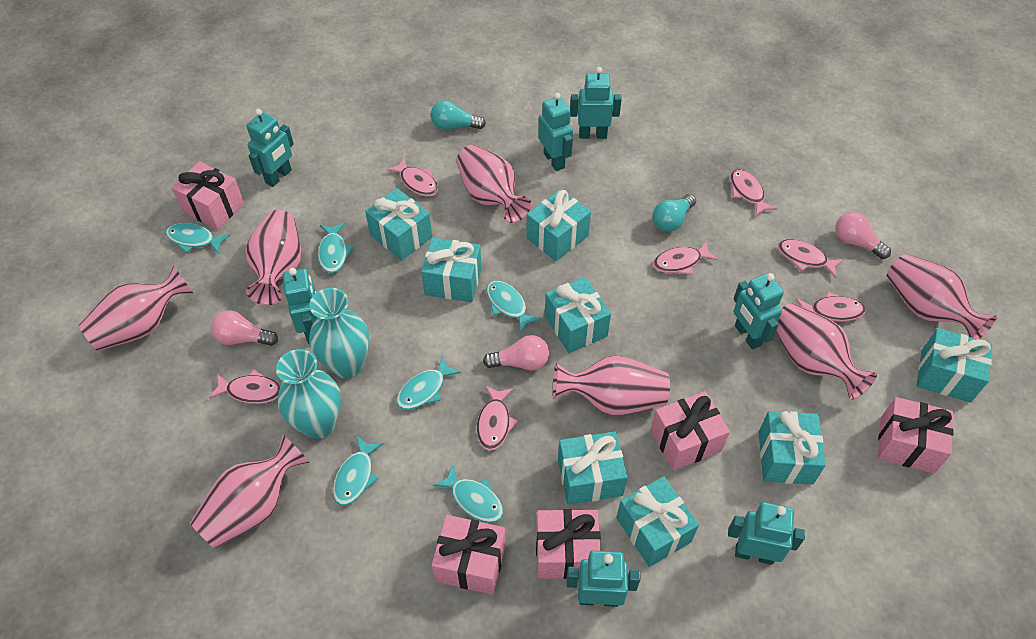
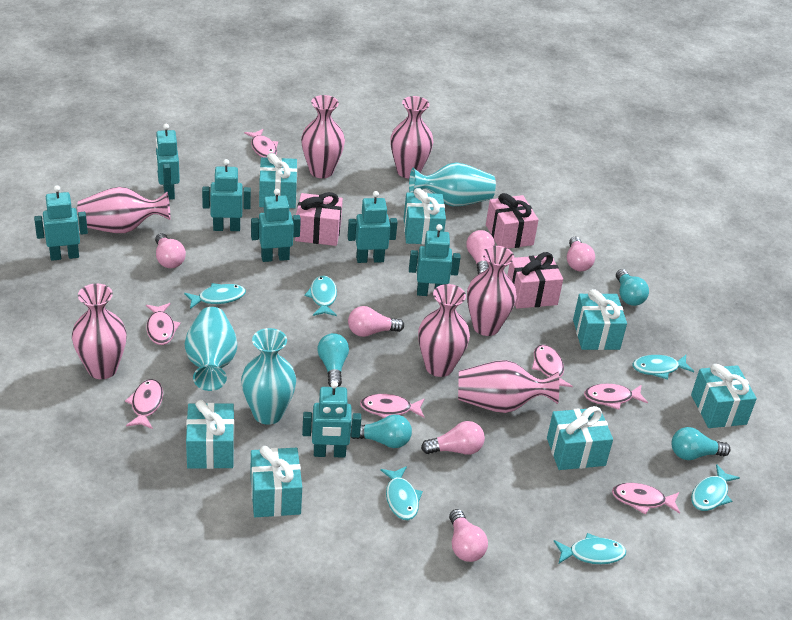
pink gift: [171,161,244,230] [431,515,506,595] [536,509,601,579] [651,391,730,471] [877,397,954,473] = 5 -> [295,192,343,246] [486,193,539,249] [507,252,563,309] = 3
pink light bulb: [211,310,278,346] [483,335,549,371] [835,212,891,259] = 3 -> [155,233,186,268] [348,306,404,337] [421,421,485,455] [449,509,488,562] [466,230,495,274] [567,237,595,271] = 6
turquoise gift: [365,188,432,260] [421,238,482,302] [526,189,591,261] [545,277,611,353] [558,431,628,505] [617,476,699,567] [759,411,826,485] [917,328,992,403] = 8 -> [186,400,234,469] [251,446,302,517] [259,153,297,208] [404,188,446,244] [547,406,613,470] [573,289,627,350] [691,364,757,428] = 7
turquoise light bulb: [431,100,486,130] [653,194,696,232] = 2 -> [318,333,349,387] [350,415,412,448] [616,269,649,306] [671,427,731,460] = 4
turquoise vase: [276,349,341,439] [309,288,369,378] = 2 -> [185,307,237,391] [241,328,296,425] [409,162,496,206] = 3

